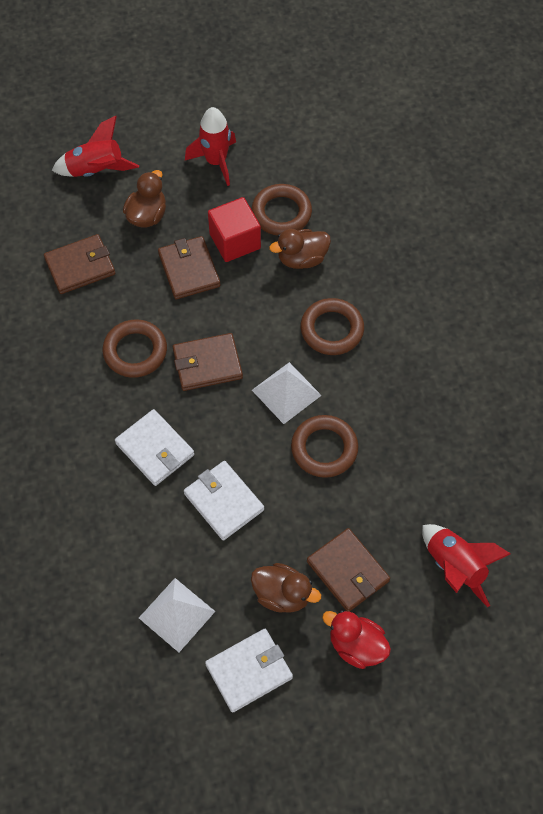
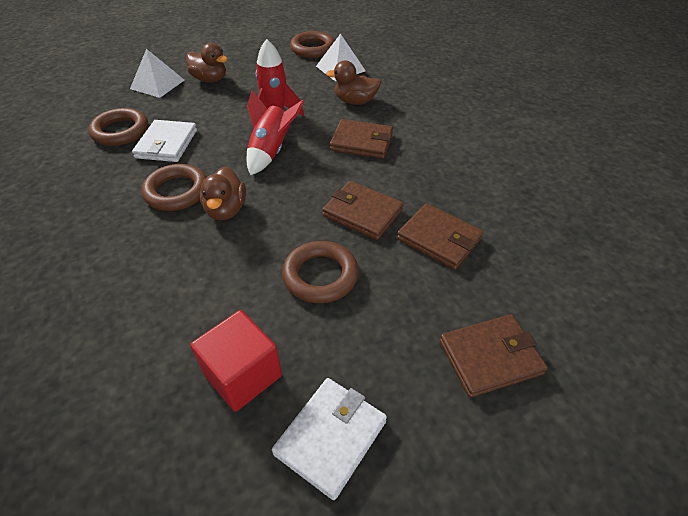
red duck: [322,610,391,669] = 1 -> none = 0
red rocket: [52,116,139,177] [185,107,236,186] [422,524,511,607] = 3 -> [247,90,305,175] [255,39,304,116] = 2
white wallet: [115,409,194,486] [184,461,264,540] [205,629,293,713] = 3 -> [132,120,197,162] [272,378,387,500] = 2

